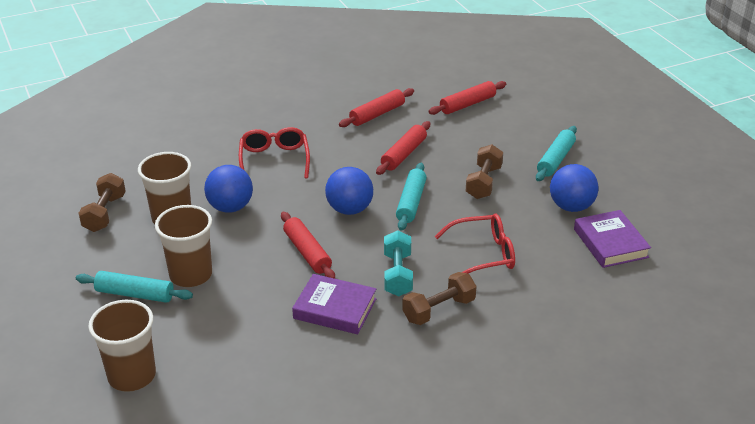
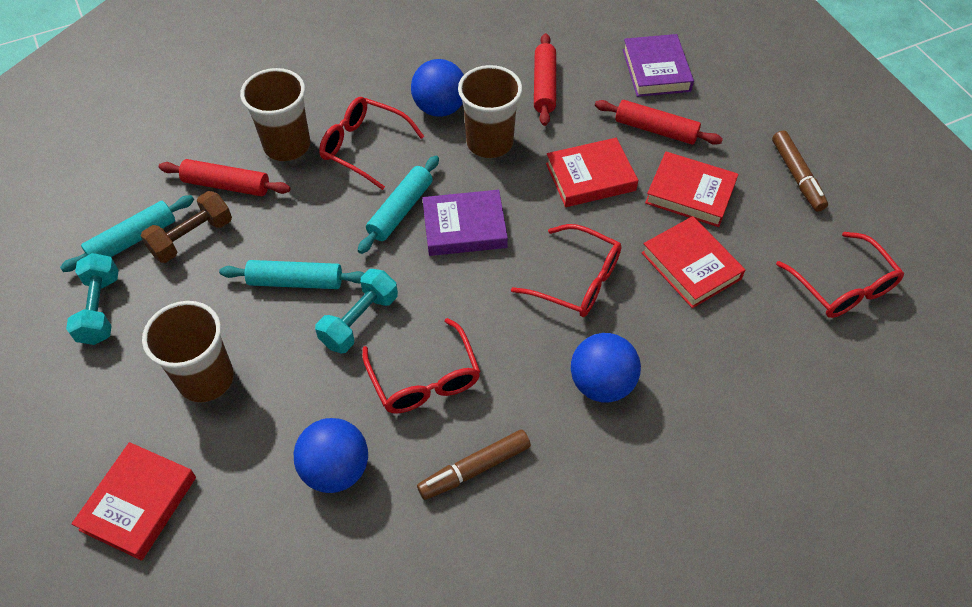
brown dumbbell: [78,173,126,232] [402,272,477,325] [466,144,503,199] = 3 -> [141,191,232,263] = 1
brown marker: none = 0 -> [417,430,531,500] [772,131,828,212] = 2
red book: none = 0 -> [71,442,196,561] [546,138,638,207] [641,216,745,308] [645,152,739,227] = 4
red glasses: [239,127,310,178] [435,214,515,274] = 2 -> [319,97,424,190] [362,318,481,414] [511,224,622,317] [776,232,904,318] = 4
red rolling pin: [281,212,335,279] [339,88,414,127] [376,121,430,175] [428,81,506,115] = 4 -> [159,159,291,196] [534,33,556,126] [595,100,723,145] = 3
turquoise dumbbell: [384,230,413,296] = 1 -> [66,253,119,345] [315,269,398,353] = 2

